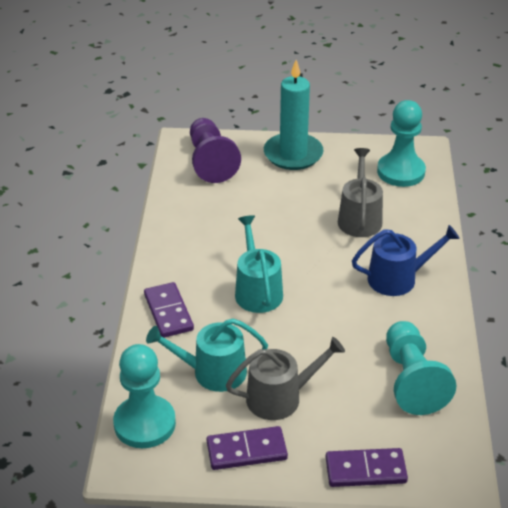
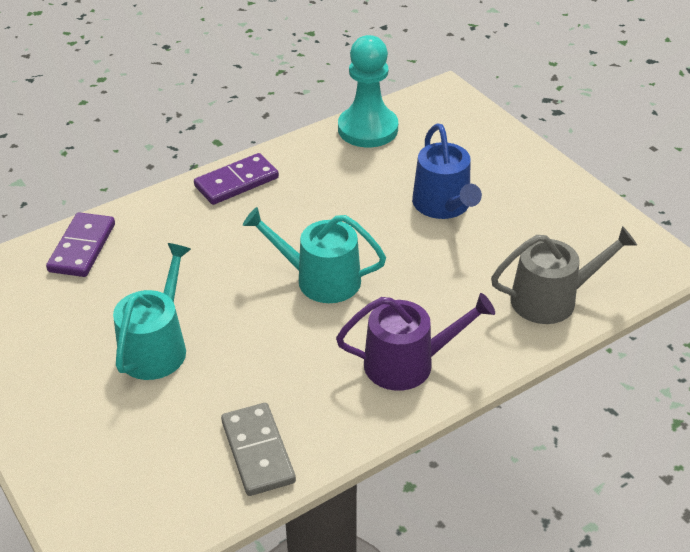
grey domino: none = 0 -> [221,403,296,496] = 1
grey watering can: [226,337,345,420] [338,148,383,237] = 2 -> [491,226,637,324] = 1
purple domino: [144,282,194,338] [207,426,288,470] [326,448,408,487] = 3 -> [46,212,115,277] [194,153,279,205] = 2
purple pawn: [190,118,241,183] = 1 -> none = 0
purple watering can: none = 0 -> [336,293,495,391] = 1
turquoise candle: [264,60,323,170] = 1 -> none = 0
turquoise pawn: [113,344,176,448] [377,100,426,187] [386,321,457,415] = 3 -> [338,35,398,147] = 1

